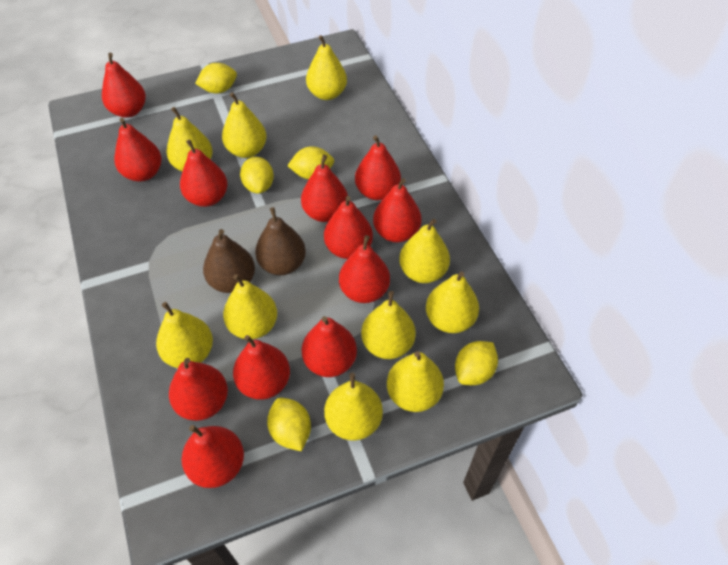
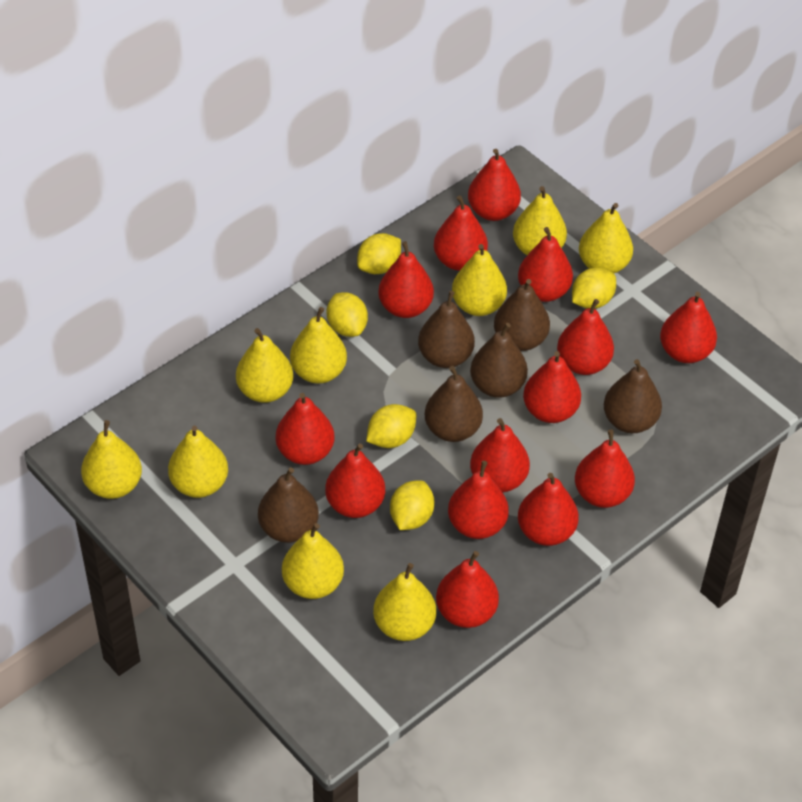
brown pear: [203,229,255,293] [255,207,306,276] = 2 -> [258,467,319,543] [418,291,475,368] [425,366,483,442] [470,323,528,398] [494,279,550,351] [604,359,662,433] = 6
red pear: [102,53,146,118] [114,118,162,182] [169,358,228,421] [180,139,228,207] [182,425,244,488] [233,335,290,400] [301,155,348,222] [301,316,357,377] [324,196,373,259] [339,235,390,303] [355,135,401,200] [373,178,422,242] = 12 -> [276,393,335,465] [325,443,385,518] [378,241,434,318] [434,195,488,271] [436,551,499,628] [448,461,509,539] [468,149,521,221] [470,418,530,492] [518,227,573,302] [518,473,579,546] [523,351,581,423] [557,299,614,375] [575,429,635,508] [660,292,717,363] = 14
yellow pear: [156,302,213,368] [166,107,213,172] [222,92,267,158] [223,274,277,339] [306,35,347,100] [324,373,383,441] [361,291,416,359] [387,351,444,412] [399,219,450,283] [426,272,479,333] = 10 -> [81,420,142,499] [168,426,228,498] [236,328,293,403] [282,523,344,599] [290,307,347,384] [373,563,436,641] [452,244,507,316] [513,186,567,255] [579,203,633,273] = 9

